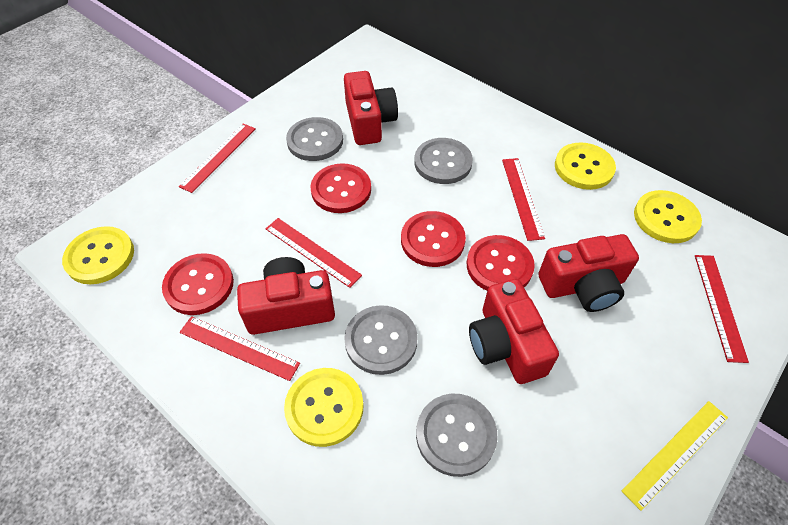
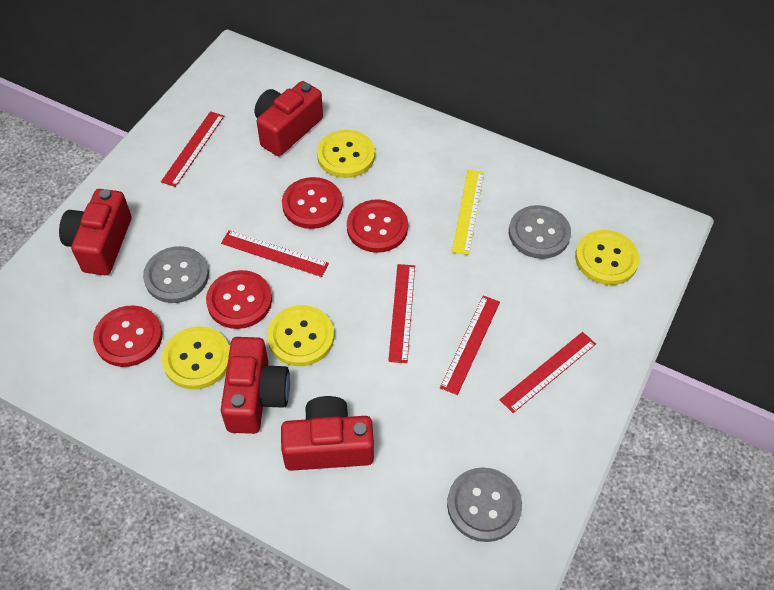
grey button: [286,117,343,161] [344,305,418,375] [414,138,473,184] [416,394,498,477] = 4 -> [143,246,209,303] [447,467,522,542] [509,205,571,259] = 3

